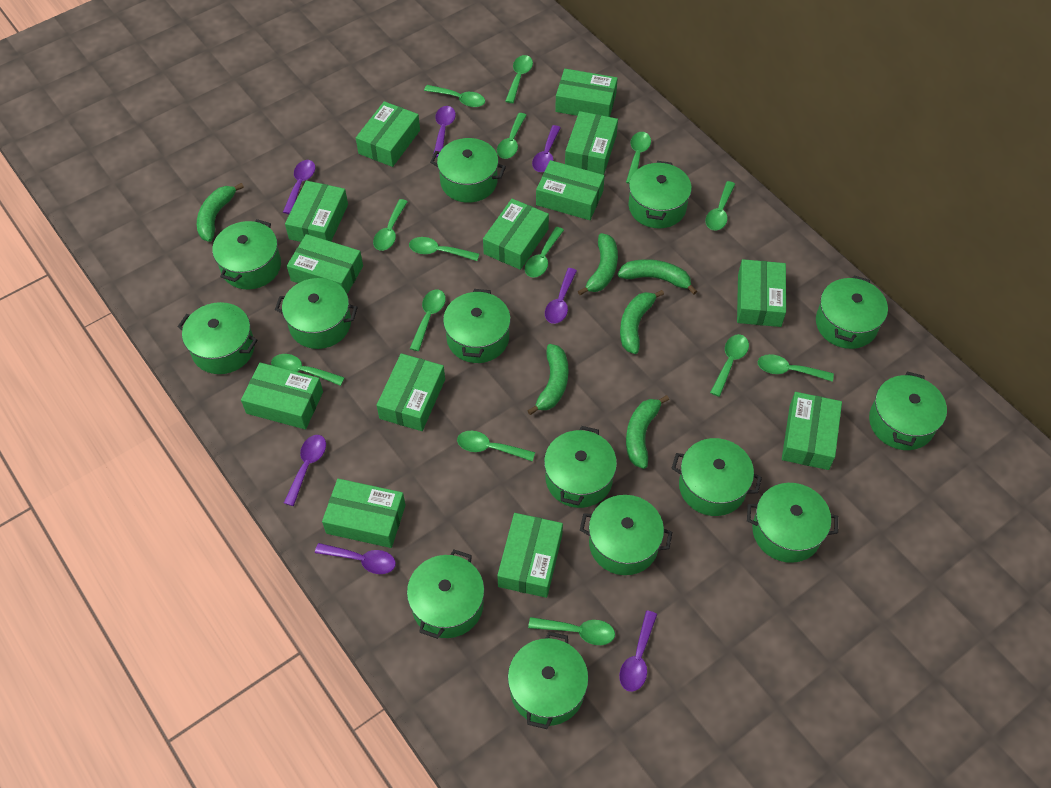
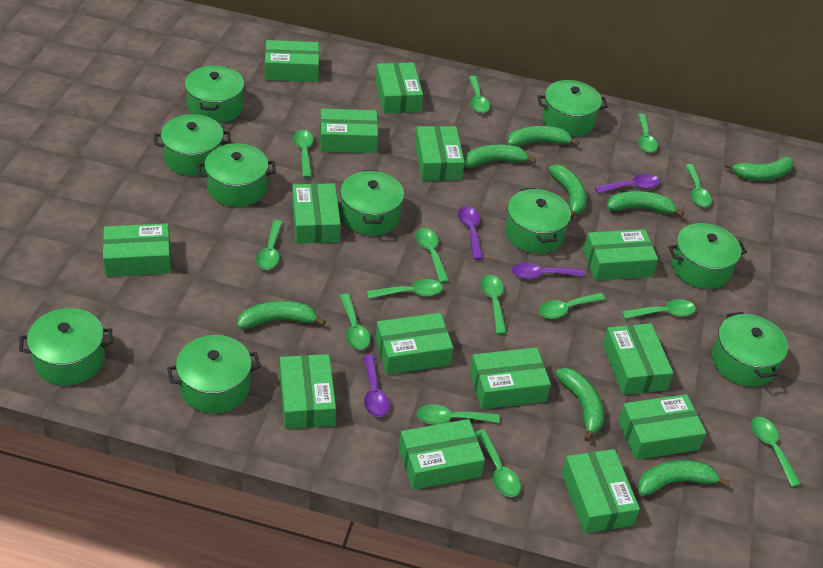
green banana: [197,183,244,242] [527,344,569,415] [578,233,618,295] [618,259,697,295] [620,290,664,354] [626,395,669,469] = 6 -> [237,301,326,329] [464,145,536,168] [507,126,579,147] [548,165,587,219] [555,368,604,442] [607,191,684,217] [638,460,730,496] [724,156,794,180] = 8
green box: [241,362,323,429] [285,181,348,242] [287,234,363,294] [322,479,406,548] [356,101,420,167] [377,353,445,431] [483,199,549,270] [497,513,563,598] [536,160,605,220] [555,69,618,117] [565,111,618,175] [737,259,786,327] [782,392,842,470] = 13 -> [103,223,171,277] [265,40,319,82] [280,354,336,429] [292,183,341,244] [320,109,378,153] [375,313,454,375] [376,62,423,114] [399,419,485,490] [415,126,465,181] [470,347,551,409] [562,449,640,533] [583,229,658,281] [603,323,673,395] [618,394,706,460] = 14
green pot: [178,302,258,374] [212,219,281,290] [275,278,358,349] [407,550,484,639] [430,138,506,203] [443,289,511,363] [508,632,589,729] [544,426,617,508] [580,495,672,575] [629,161,692,228] [671,438,762,516] [747,483,838,563] [816,275,888,349] [869,371,947,450] = 14 -> [19,308,112,385] [154,114,231,176] [167,335,261,413] [185,65,244,123] [198,143,276,207] [340,170,404,236] [505,188,571,254] [537,80,608,136] [668,223,747,289] [712,312,788,387] = 10
purple spoon: [283,160,315,214] [284,435,326,506] [315,543,396,574] [433,106,456,158] [532,125,561,172] [545,268,577,324] [619,611,657,692] = 7 -> [363,354,390,417] [458,206,483,260] [512,263,584,279] [595,174,660,193] = 4

